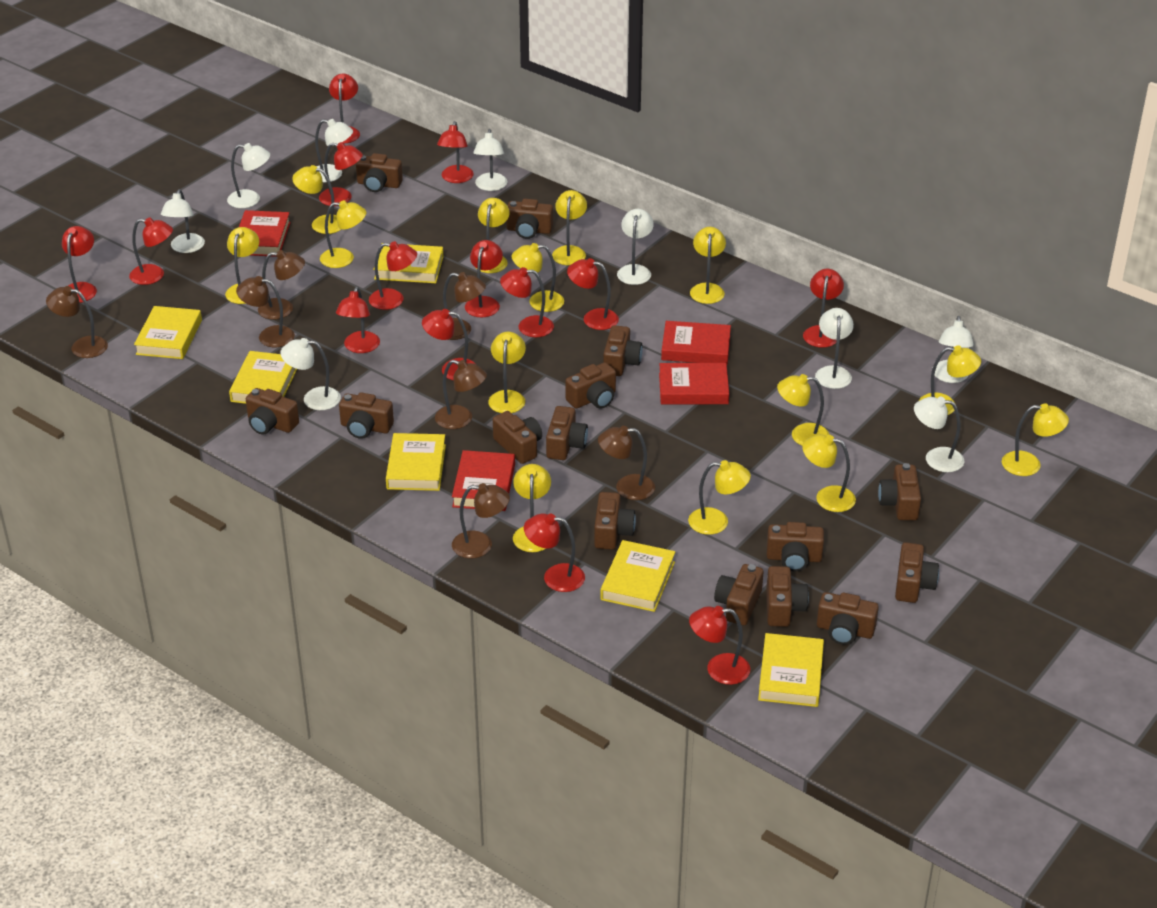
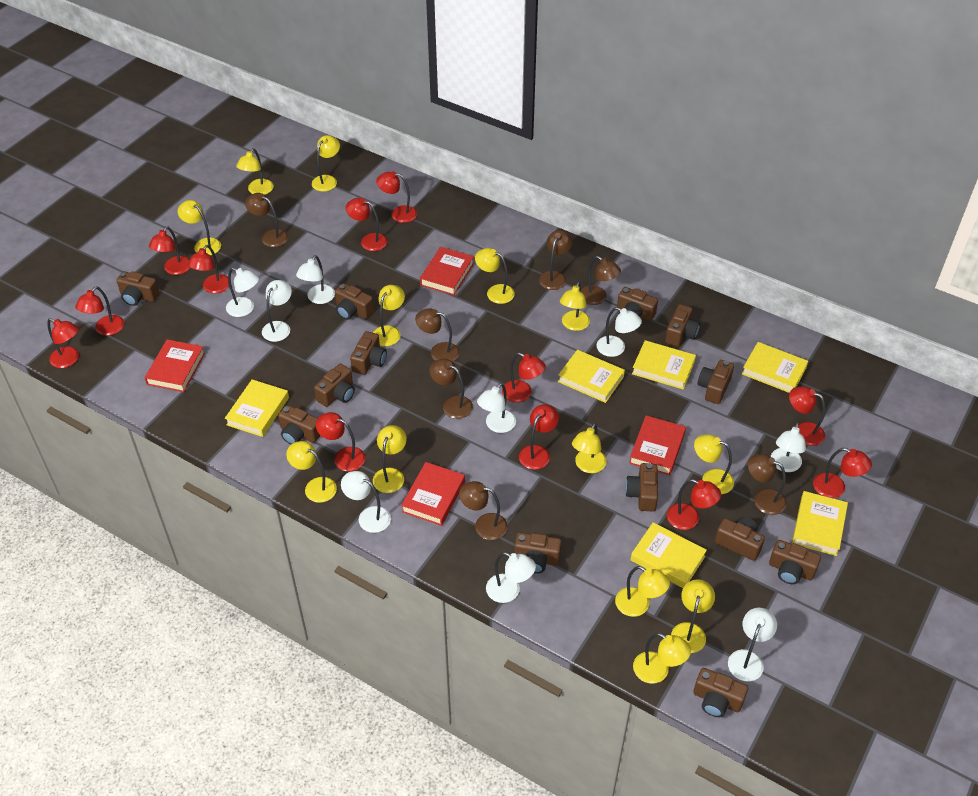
brown camera: [246,388,299,435] [339,392,394,439] [356,153,403,192] [493,411,542,464] [506,199,553,239] [546,406,588,460] [565,362,616,409] [594,492,636,550] [603,325,643,376] [714,564,763,625] [767,522,824,571] [767,566,809,627] [817,592,879,645] [878,463,921,520] [895,542,939,603] = 15 -> [116,271,159,306] [278,405,321,444] [314,364,355,407] [335,283,374,320] [350,331,387,375] [514,532,562,574] [617,287,658,321] [625,463,658,512] [665,304,700,346] [693,668,748,717] [697,360,734,404] [715,517,765,561] [769,540,821,584] = 13
red lamp: [62,226,97,303] [129,217,173,285] [319,142,363,206] [329,74,360,143] [336,287,380,353] [369,241,417,310] [422,309,477,380] [437,121,474,183] [465,240,503,317] [500,267,554,337] [524,513,585,592] [567,258,619,330] [689,606,750,685] [803,269,844,348] = 14 -> [47,318,79,368] [75,286,124,336] [149,226,190,275] [188,245,229,294] [316,412,365,471] [346,198,387,251] [376,171,417,223] [502,353,546,403] [519,404,559,470] [667,479,721,530] [789,386,825,446] [813,448,872,498] = 12
yellow lamp: [225,227,259,304] [292,165,342,234] [320,200,366,268] [476,198,510,273] [488,332,526,413] [512,243,564,312] [513,464,551,552] [552,190,587,265] [688,460,751,535] [690,227,726,304] [777,374,829,446] [802,434,856,512] [919,345,981,415] [1002,403,1069,476] = 14 -> [178,200,221,255] [236,148,274,195] [286,441,337,503] [312,135,340,192] [373,285,405,346] [373,425,407,493] [475,248,515,304] [560,282,590,331] [572,423,606,473] [615,566,670,617] [633,633,691,684] [671,579,715,653] [694,434,734,494] = 13

